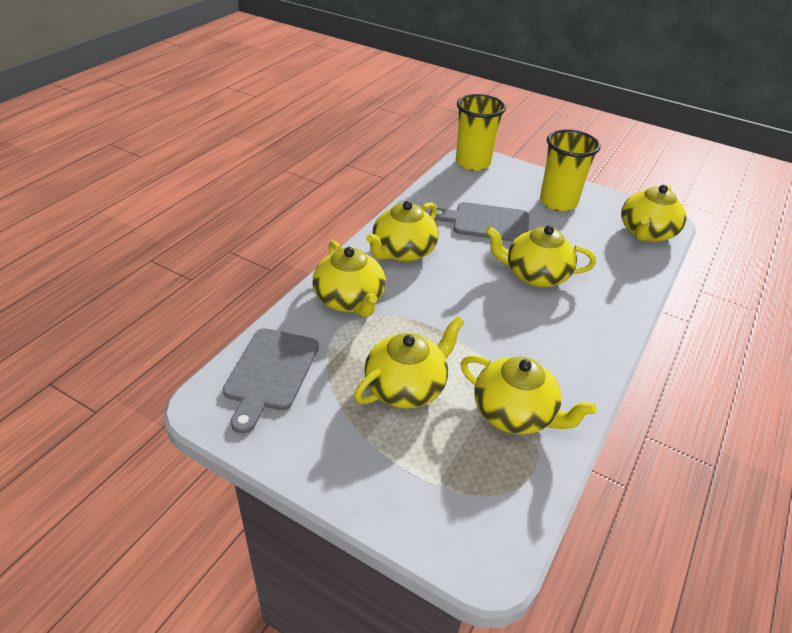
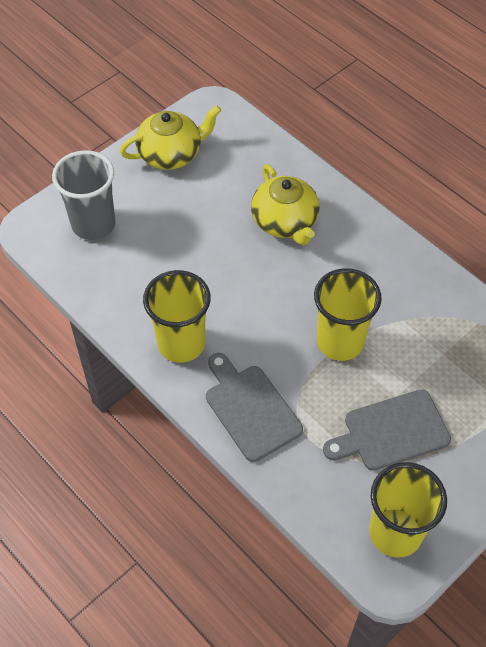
grey cup: none = 0 -> [52,150,116,240] = 1
yellow cup: [456,94,506,171] [540,129,601,211] = 2 -> [143,270,211,363] [314,268,382,361] [369,462,447,558] = 3
yellow teapot: [313,240,386,317] [354,316,464,408] [366,201,439,262] [460,355,597,434] [485,225,596,287] [621,185,686,242] = 6 -> [120,105,221,170] [251,164,320,245] = 2

